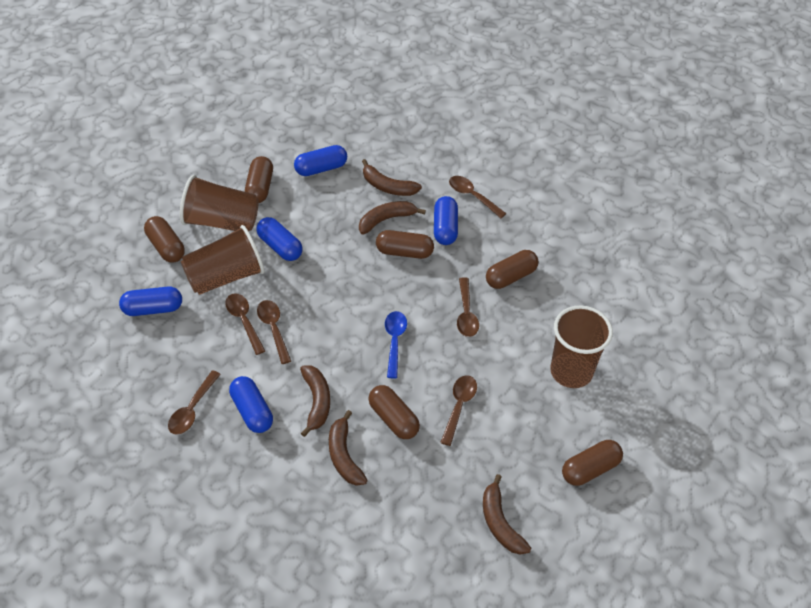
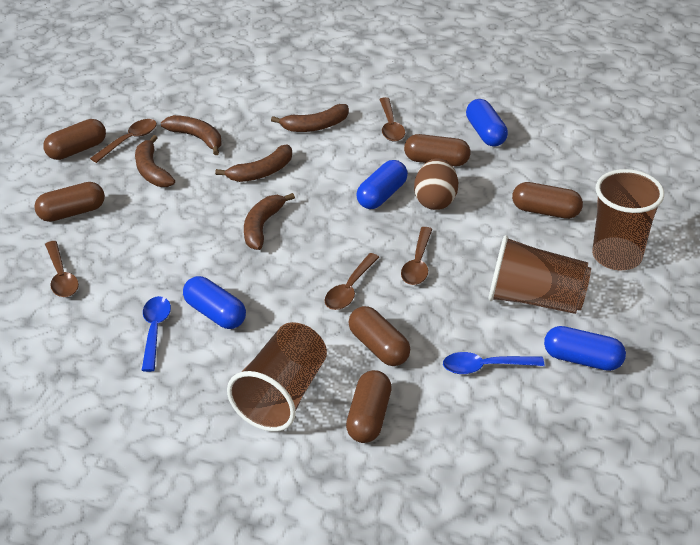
blue capsule: [119,287,182,316] [229,376,273,433] [256,217,303,261] [294,145,347,176] [434,196,458,245] = 5 -> [183,276,246,329] [356,160,408,209] [466,99,508,147] [544,326,626,371] = 4
blue spoon: [385,311,407,378] = 1 -> [142,296,171,372] [443,352,545,374] = 2
brown egg: none = 0 -> [414,158,458,210] = 1
brown spoon: [168,370,221,435] [225,293,265,355] [257,300,291,364] [440,375,477,446] [449,176,507,218] [457,277,479,337] = 6 -> [45,241,79,297] [90,119,157,163] [324,253,379,310] [379,97,405,142] [401,227,432,285] = 5

